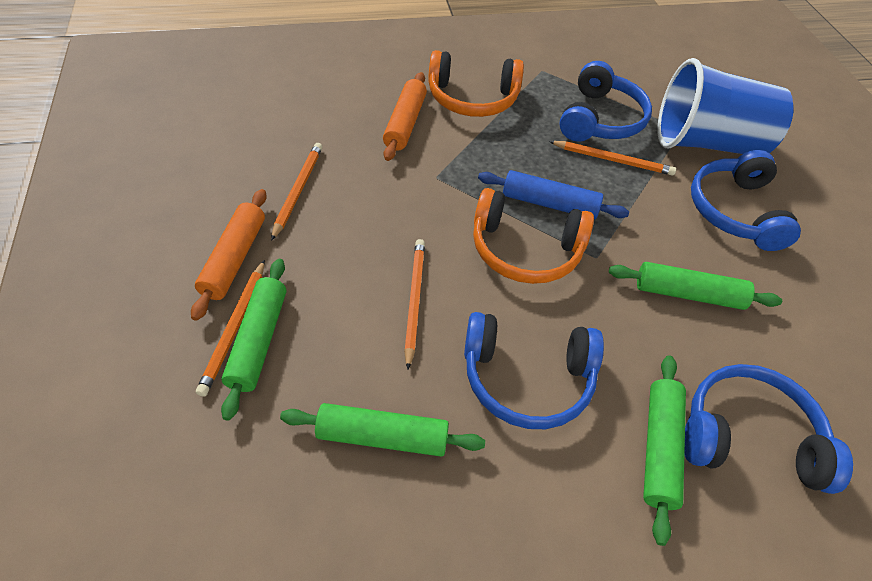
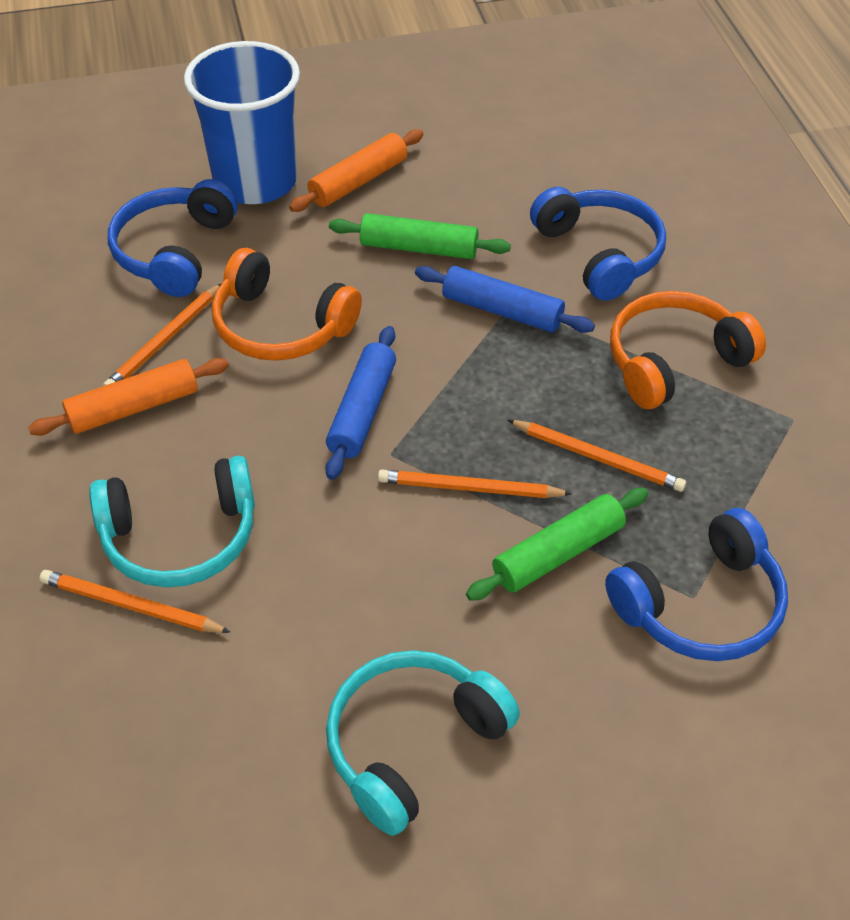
blue headphones: [464,312,604,429] [559,61,652,142] [684,364,853,494] [691,150,801,251] = 4 -> [108,179,238,297] [530,187,666,301] [605,508,788,661] = 3
blue rolling pin: [478,170,629,219] = 1 -> [325,326,396,480] [415,266,595,333] = 2
green rolling pin: [221,259,286,421] [280,403,485,457] [609,262,782,310] [643,355,686,546] = 4 -> [329,213,511,259] [466,488,648,601] = 2
turquoise headphones: none = 0 -> [89,456,255,587] [326,650,520,836] = 2

